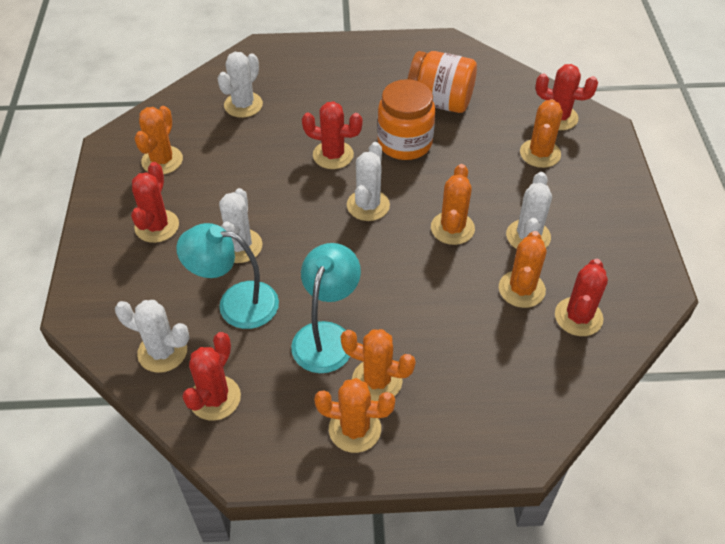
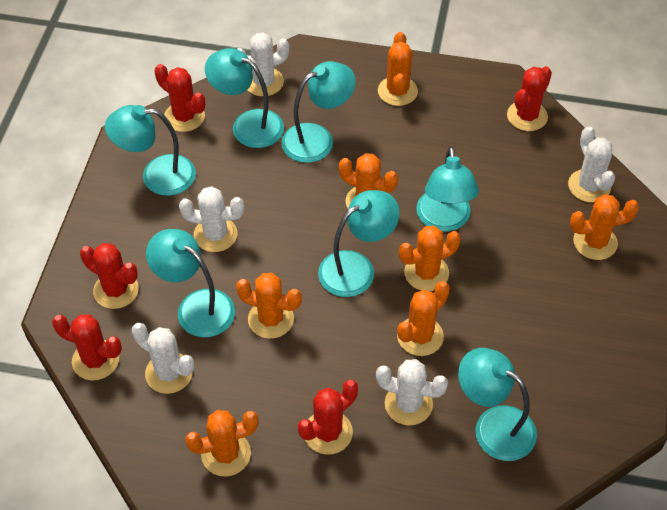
orange cactus: [135,106,183,175] [314,378,395,453] [341,329,416,401] [431,164,475,245] [499,231,546,308] [520,99,563,168] = 6 -> [185,410,259,477] [236,273,302,339] [339,153,398,208] [378,32,418,106] [397,281,450,356] [399,226,461,291] [570,194,639,260] = 7
orange jar: [377,79,436,160] [407,51,477,113] = 2 -> none = 0
turquoise lamp: [176,223,279,329] [291,243,361,373] = 2 -> [105,105,196,196] [146,229,235,337] [205,48,284,148] [281,61,356,163] [318,190,400,297] [416,146,479,232] [458,348,537,461] = 7

